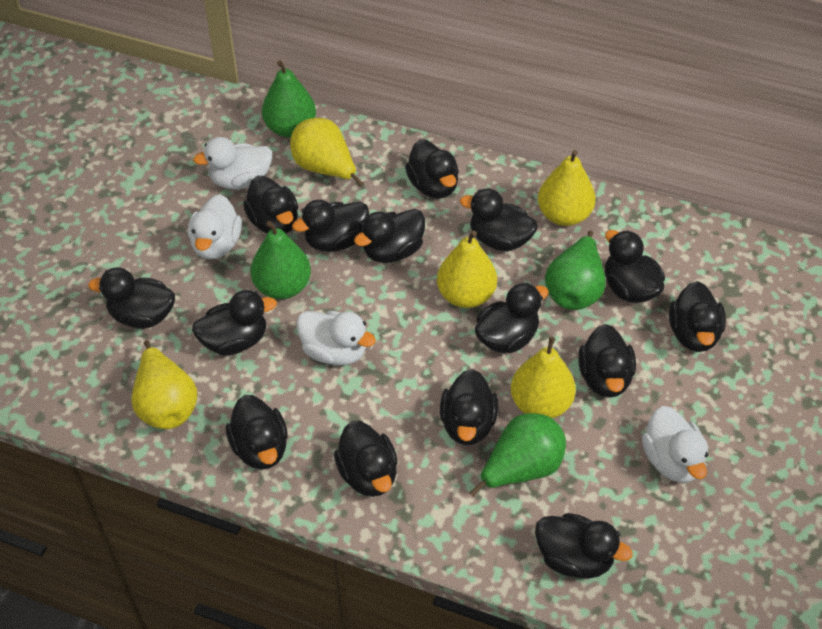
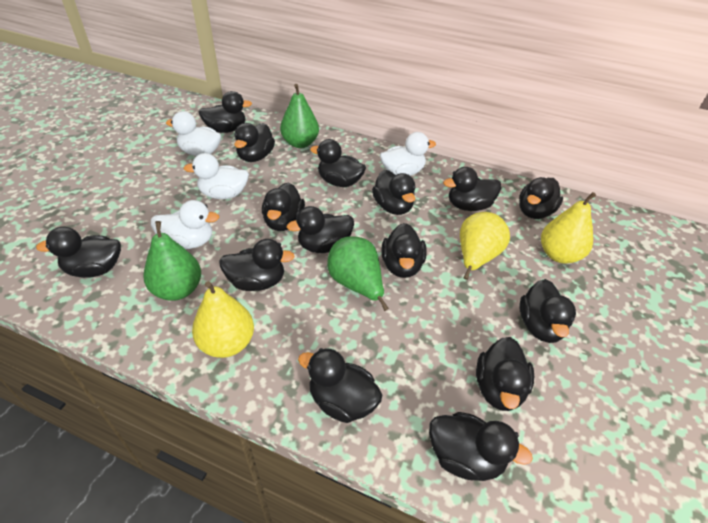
green pear: [250,221,311,299] [262,60,316,138] [469,413,566,497] [545,231,606,310] = 4 -> [143,221,201,301] [280,84,319,148] [327,236,389,311] = 3
yellow pear: [131,340,197,429] [290,118,364,187] [437,230,497,308] [511,337,576,418] [538,150,596,226] = 5 -> [192,281,254,358] [460,212,510,280] [541,192,596,264] = 3

